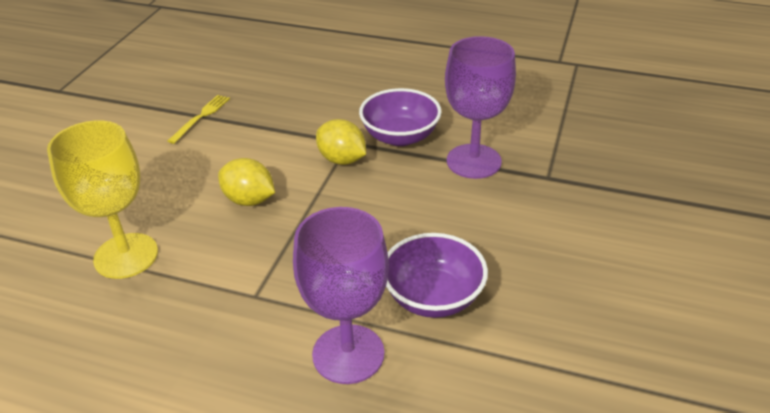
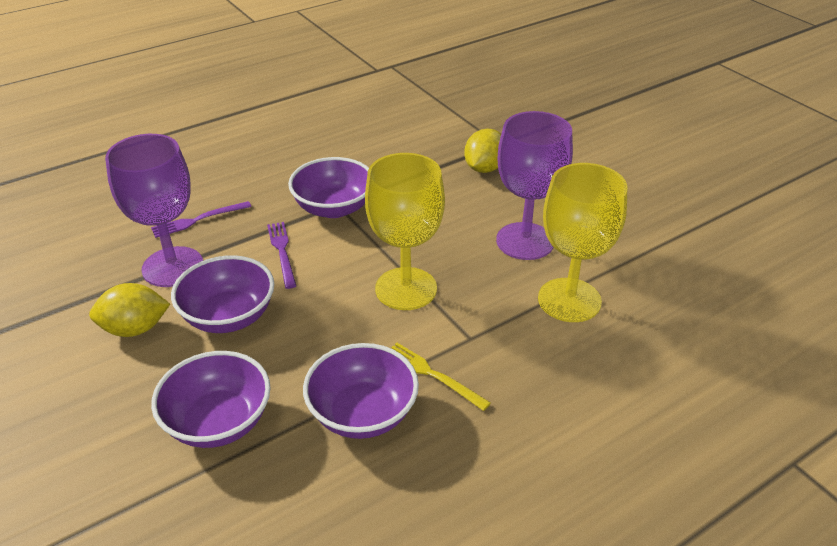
purple bowl: [359,88,442,146] [386,233,488,318] = 2 -> [151,351,271,448] [171,255,274,333] [288,157,369,218] [303,343,419,439] = 4
purple fork: none = 0 -> [151,201,251,238] [267,222,296,289] = 2
yellow goblet: [47,121,158,279] = 1 -> [365,153,445,310] [538,163,628,322] = 2

